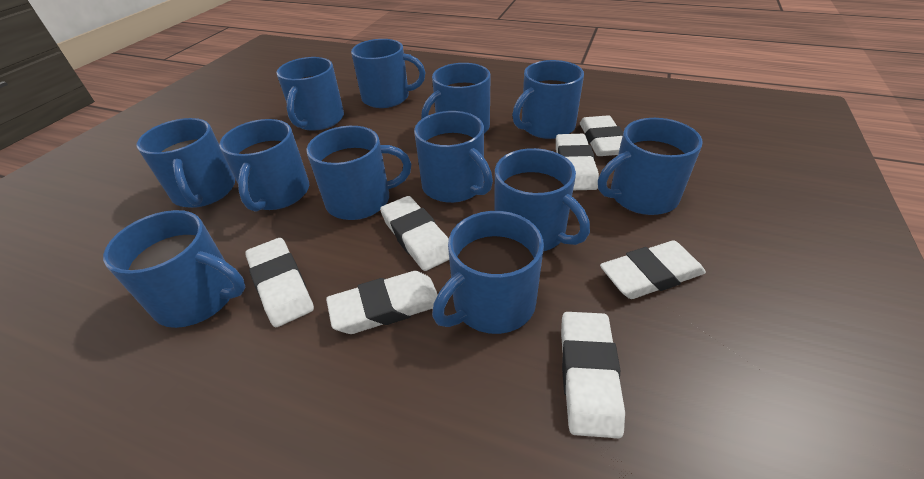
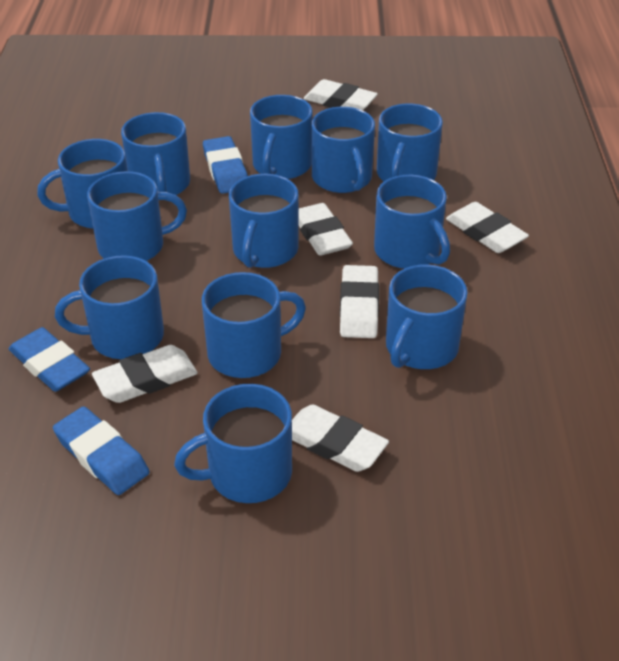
blue eraser: none = 0 -> [9,327,90,392] [53,406,150,495] [203,136,248,194] = 3
white eraser: [245,238,314,327] [326,271,438,334] [380,196,449,271] [556,134,599,190] [561,312,625,438] [580,115,623,156] [600,240,706,299] = 7 -> [92,345,197,403] [292,404,389,472] [299,203,353,256] [303,79,378,110] [340,265,379,338] [446,202,529,253] = 6

